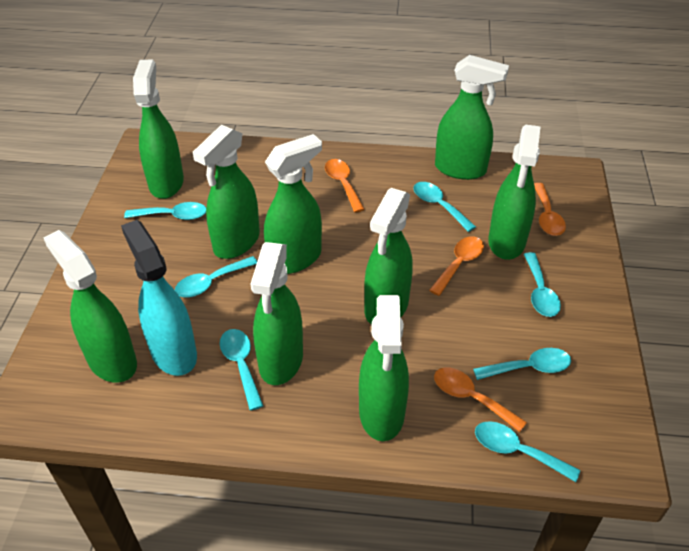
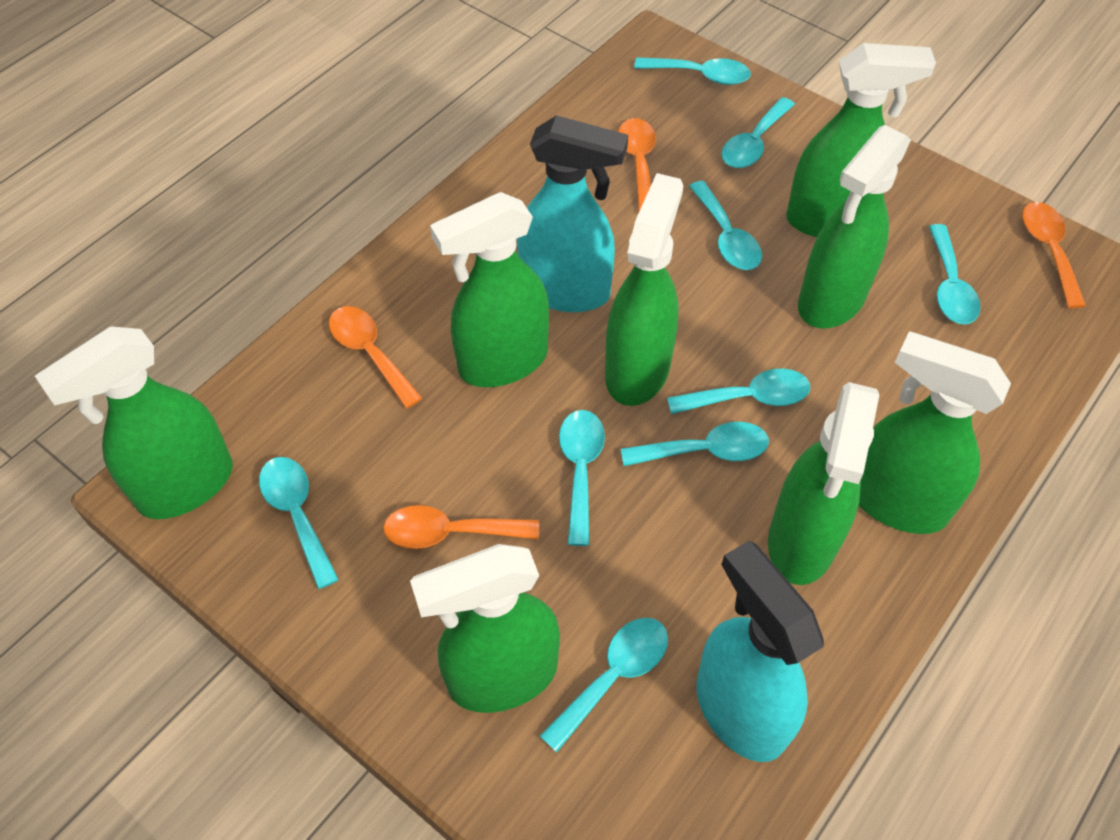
green spray bottle: [44,230,137,383] [133,60,184,199] [193,125,260,259] [251,242,303,385] [264,134,322,274] [359,295,409,441] [364,188,413,325] [435,55,509,180] [488,125,541,260] = 9 -> [35,326,233,519] [410,544,560,713] [430,192,549,387] [605,173,683,406] [768,382,879,585] [787,43,936,237] [798,125,911,329] [859,331,1011,534] = 8
turquoise spoon: [124,202,206,220] [175,256,257,297] [220,329,263,410] [413,182,476,232] [473,348,571,380] [475,421,581,482] [524,252,561,317] = 7 -> [259,457,339,589] [540,618,668,752] [559,410,605,546] [621,422,769,466] [634,57,751,85] [667,369,810,414] [689,181,762,270] [722,97,795,168] [929,224,981,324] = 9
turquoise spray bottle: [121,220,197,376] = 1 -> [517,115,628,312] [696,540,824,762] = 2

